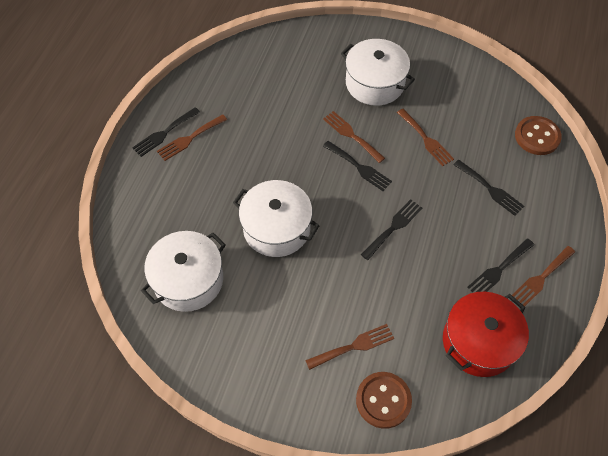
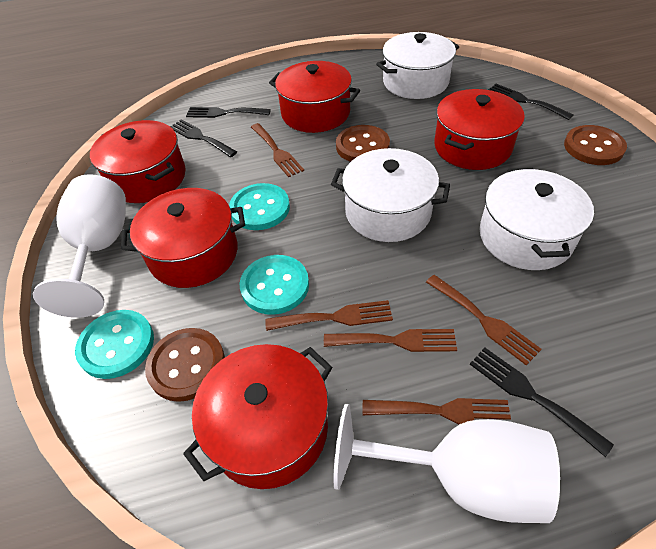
black fork: [132,107,200,157] [323,141,392,191] [361,199,422,260] [453,160,525,216] [467,238,534,292] = 5 -> [170,119,237,157] [186,107,271,118] [470,347,614,457] [488,84,574,120] = 4
brown button: [356,372,412,429] [515,116,562,155] = 2 -> [145,328,225,402] [336,125,390,162] [564,125,627,165] = 3
red pot: [443,292,529,377] = 1 -> [90,120,186,203] [121,188,245,288] [183,344,333,489] [269,61,360,133] [434,89,525,170] = 5
turquoise button: none = 0 -> [75,310,154,379] [229,183,290,230] [240,255,309,315] = 3
white goblet: none = 0 -> [33,174,126,318] [333,404,560,523] = 2

